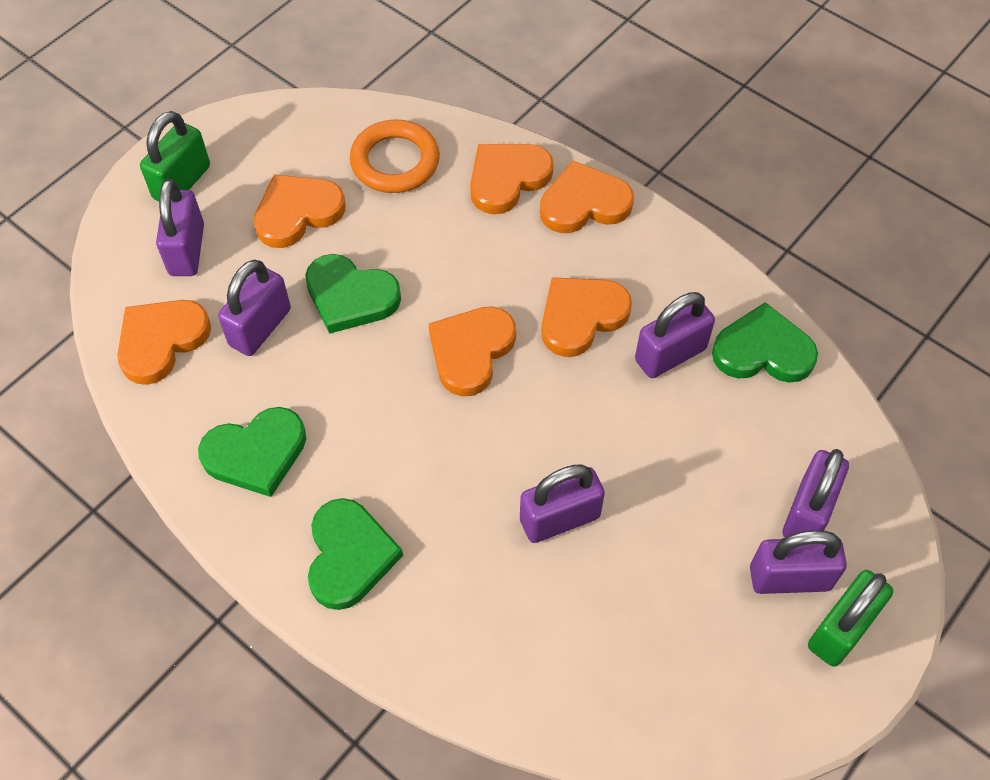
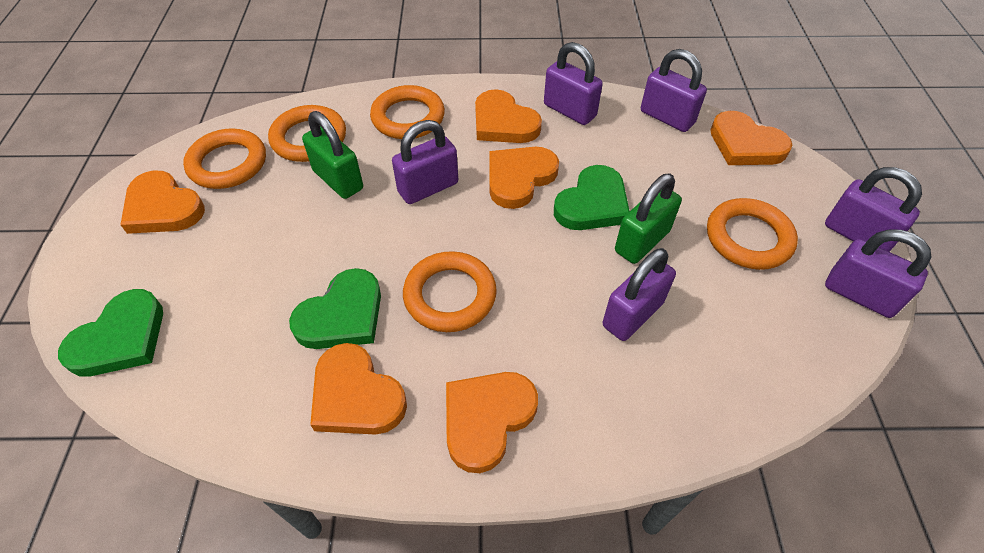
green heart: [198,407,306,497] [305,254,401,334] [308,498,403,610] [712,302,818,383] = 4 -> [58,289,163,376] [289,268,381,349] [554,165,630,230] = 3
orange ring: [350,120,440,193] = 1 -> [183,128,266,189] [268,105,346,162] [370,85,445,139] [403,251,497,332] [707,198,798,270] = 5

